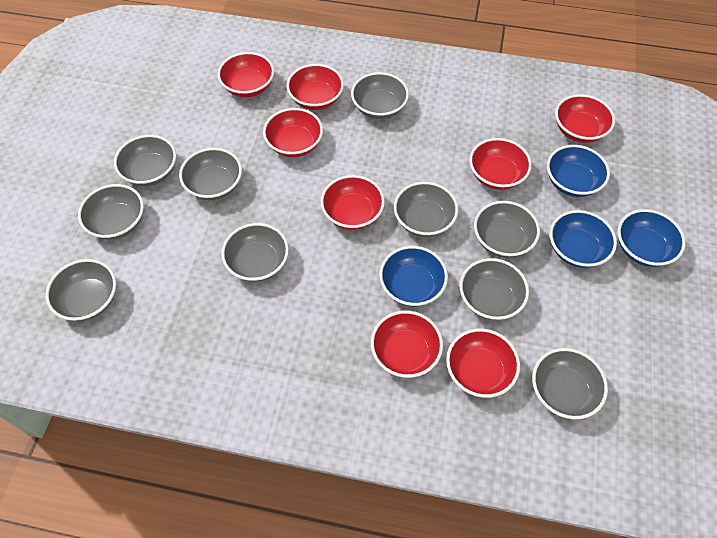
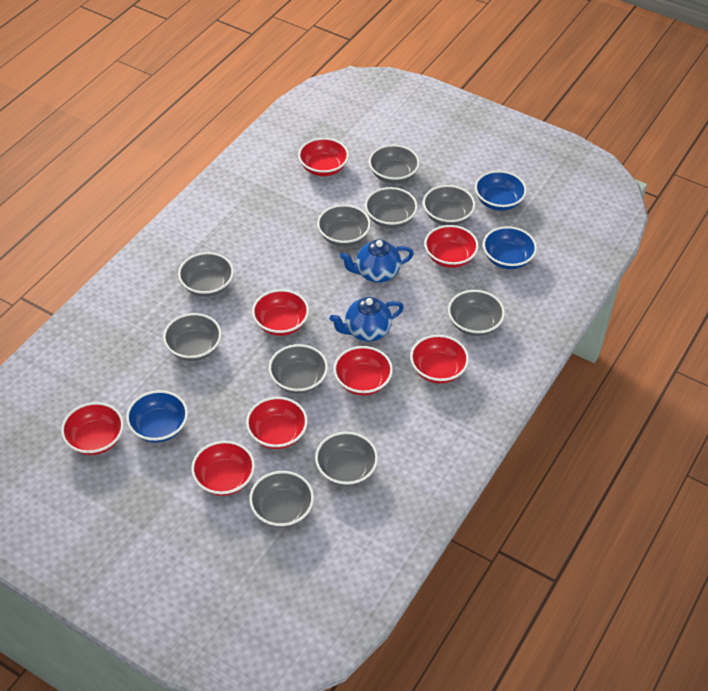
blue bowl: [379,246,448,306] [547,145,610,197] [550,210,617,268] [618,209,686,267] = 4 -> [126,390,188,443] [475,170,527,211] [483,226,537,269] = 3
blue teapot: none = 0 -> [330,297,404,341] [340,240,414,283] = 2

